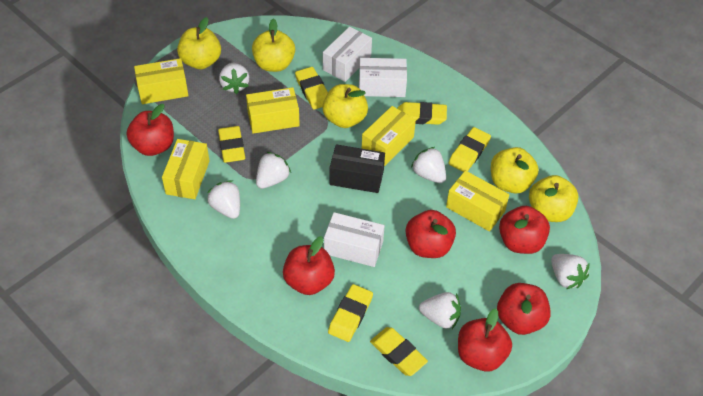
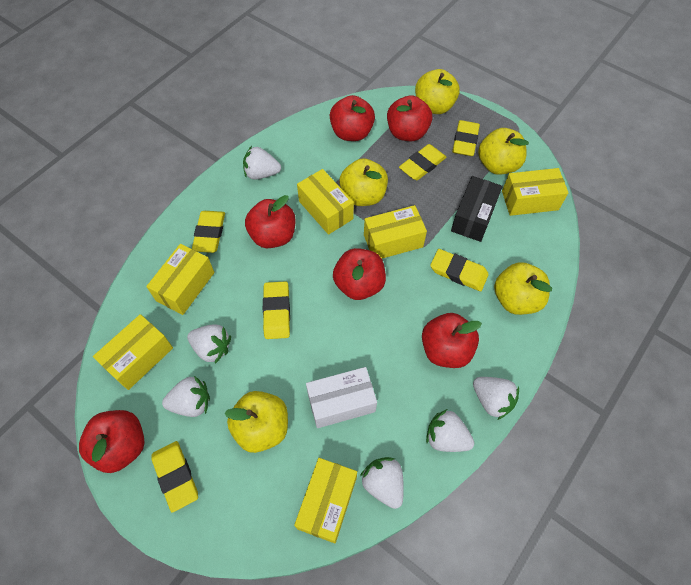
white box: [323,27,372,82] [324,212,385,267] [359,58,407,97] = 3 -> [306,367,377,428] = 1
yellow box: [134,58,189,104] [162,139,209,199] [246,87,300,134] [362,106,416,166] [446,170,509,232] = 5 -> [93,314,173,390] [146,244,214,315] [294,458,357,543] [297,169,354,235] [364,205,427,259] [502,168,569,216] = 6

